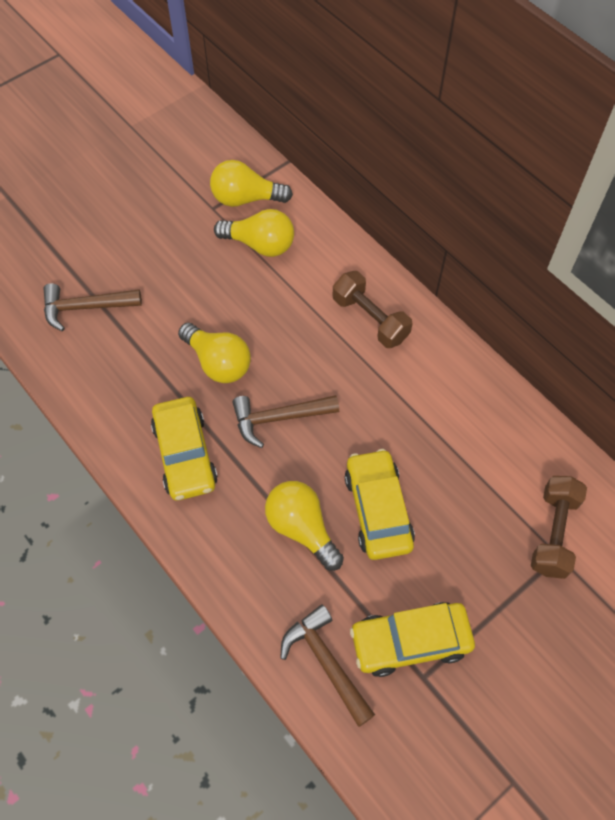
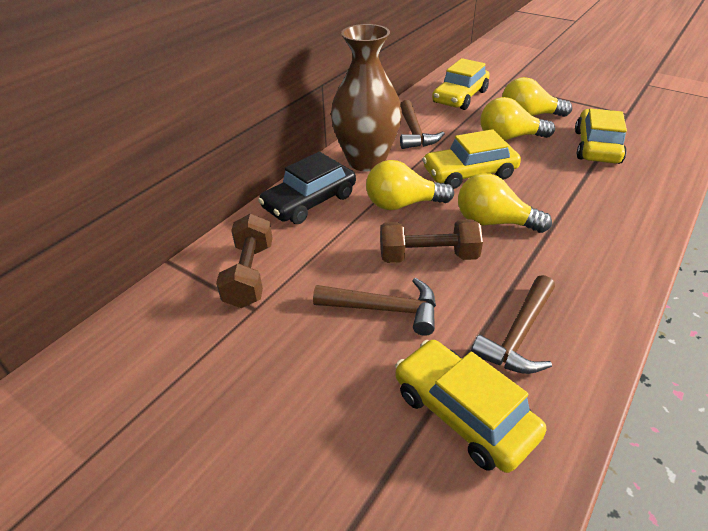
black car: none = 0 -> [258,152,356,224] = 1
brown vase: none = 0 -> [331,24,402,171] = 1
yellow car: [151,397,218,500] [345,449,415,560] [350,602,475,677] = 3 -> [395,340,546,473] [422,129,521,189] [432,58,490,110] [575,109,627,164] = 4

